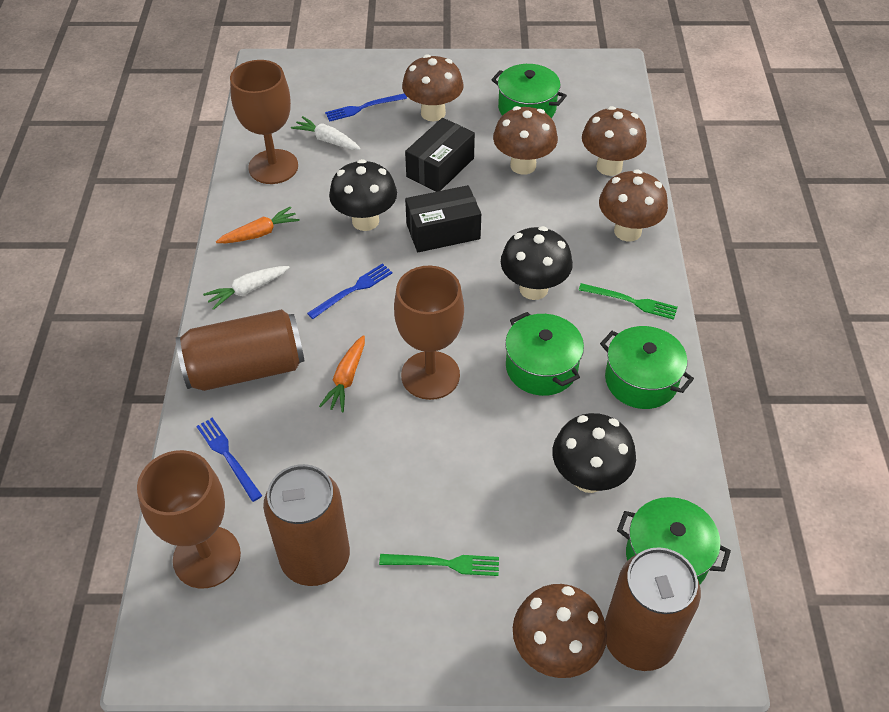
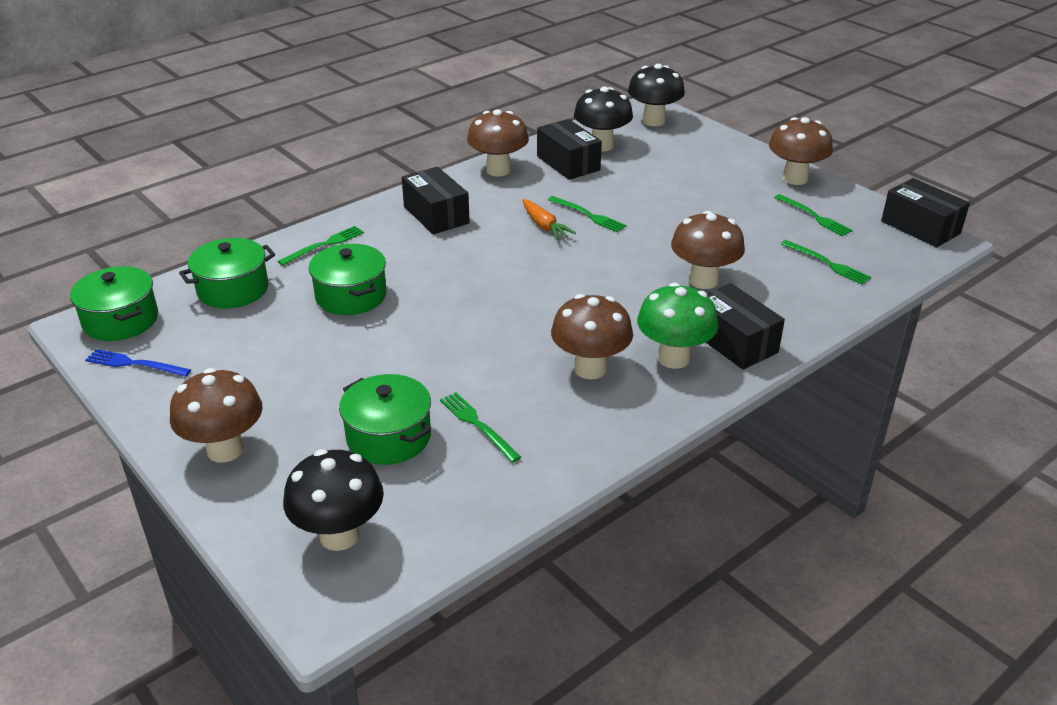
black box: [405,118,475,192] [405,185,481,252] = 2 -> [402,167,470,235] [537,119,602,180] [706,283,785,370] [881,178,970,247] = 4
blue fork: [196,417,262,502] [307,263,393,319] [325,93,407,121] = 3 -> [85,349,191,377] = 1
brown can: [176,309,305,391] [263,464,350,586] [605,547,701,671] = 3 -> none = 0
brown goblet: [137,450,241,589] [230,60,298,184] [394,266,464,400] = 3 -> none = 0
green fork: [379,554,499,576] [579,283,677,320] = 2 -> [278,226,364,266] [440,392,521,463] [548,196,626,232] [774,194,853,236] [781,240,871,284] = 5
green mushroom: none = 0 -> [637,283,719,369] = 1
orange carrot: [216,206,300,243] [319,335,365,412] = 2 -> [522,199,576,240] = 1
white carrot: [203,266,290,310] [291,116,361,150] = 2 -> none = 0

